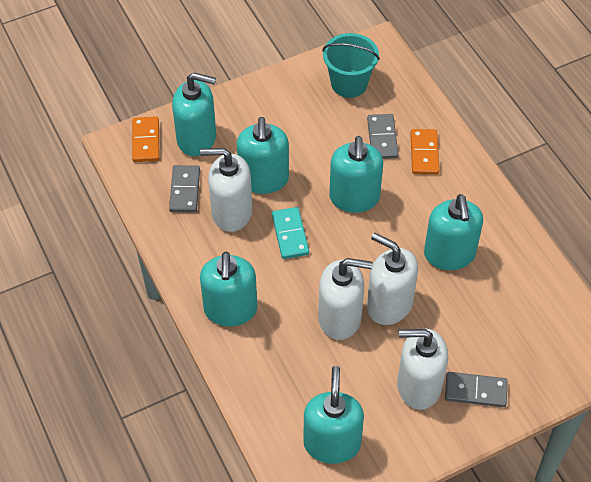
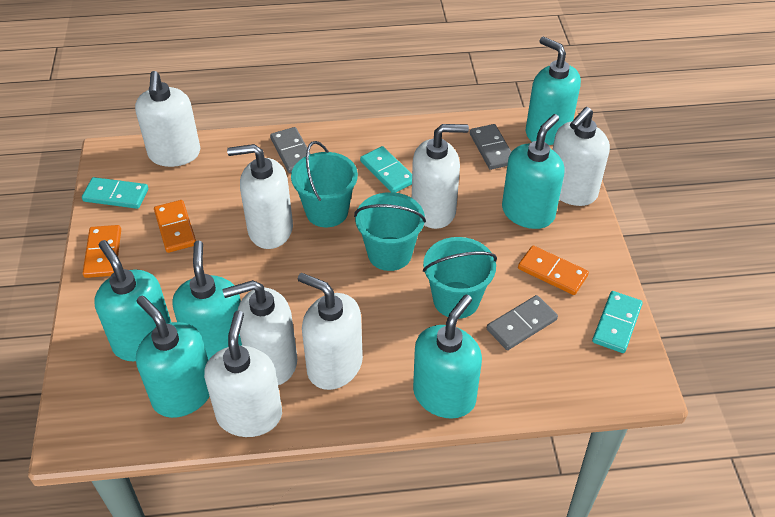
orange domino: [132,116,160,162] [410,129,439,175] = 2 -> [83,225,121,278] [154,200,196,253] [518,246,589,295] = 3
turquoise bucket: [322,33,380,98] = 1 -> [291,141,358,227] [354,192,426,271] [423,237,497,319] = 3
turquoise domino: [272,207,309,259] = 1 -> [82,177,148,209] [360,146,412,193] [592,291,643,353] = 3
white soap dispenser: [200,148,252,232] [318,258,373,340] [367,233,418,325] [397,328,448,410] = 4 -> [135,71,200,167] [204,310,282,437] [223,280,297,385] [227,144,293,249] [298,273,363,390] [412,124,469,229] [553,107,610,206] = 7

